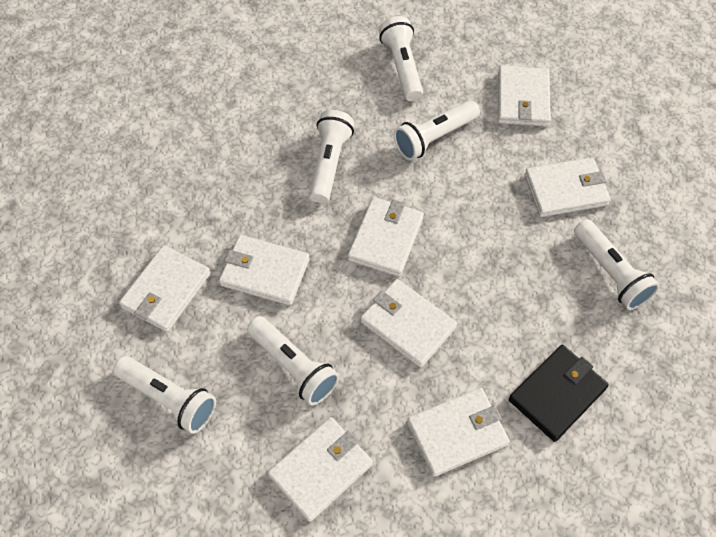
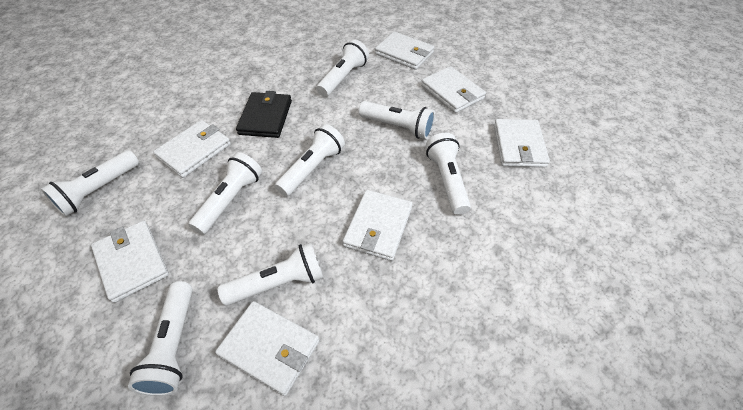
white flashlight: [113,356,216,434] [247,316,339,405] [309,110,354,203] [379,16,423,101] [394,100,480,160] [574,219,660,310] = 6 -> [41,150,139,217] [128,281,193,396] [188,152,262,235] [218,242,324,306] [275,124,345,196] [316,39,369,97] [358,101,435,139] [426,133,471,215] = 8
white wallet: [119,245,211,332] [219,235,310,306] [268,417,373,522] [348,197,424,277] [361,279,457,368] [407,388,510,477] [498,66,551,127] [525,157,611,217] = 8 -> [91,221,169,303] [153,120,231,178] [215,301,320,396] [343,190,412,261] [375,31,434,70] [421,66,486,113] [494,119,550,167] = 7

